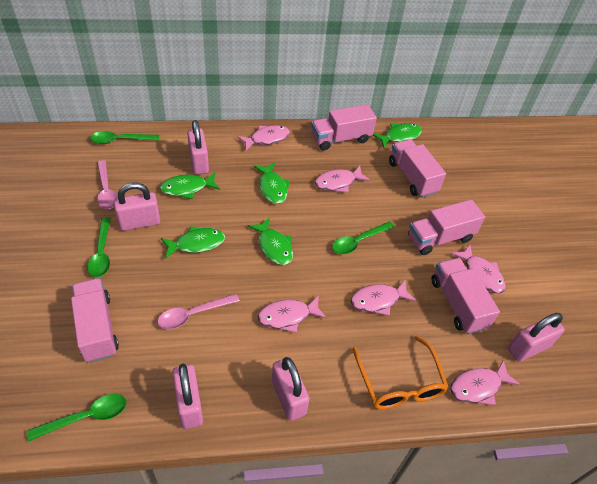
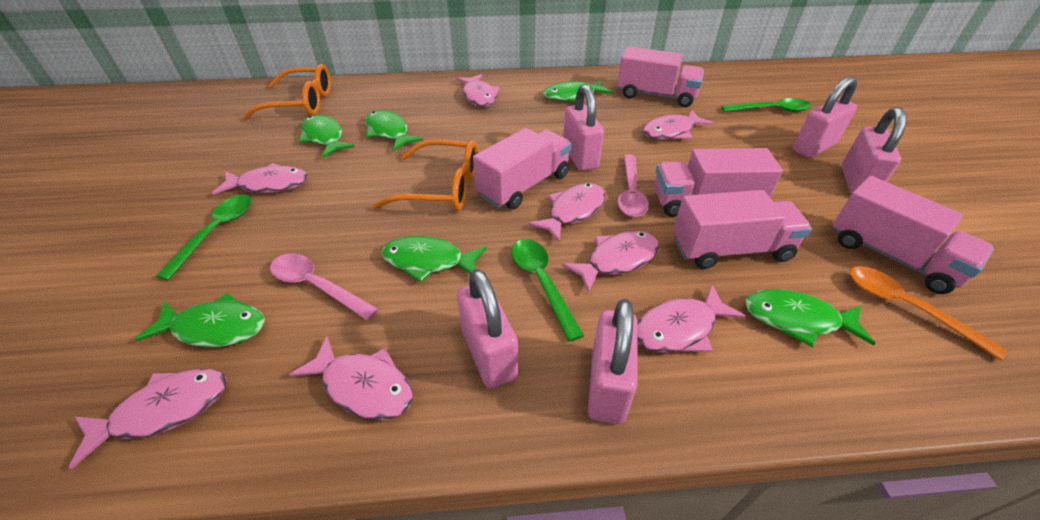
green fish: [160,172,220,199] [161,226,225,259] [248,217,293,265] [254,162,290,204] [373,123,422,148] = 5 -> [135,293,265,347] [299,115,355,157] [366,110,423,151] [382,236,487,282] [543,80,612,101] [745,289,875,347] = 6
green spoon: [27,394,126,441] [87,217,111,277] [90,131,159,144] [332,221,394,254] = 4 -> [156,194,252,280] [512,239,584,342] [721,98,812,112] = 3
orange glasses: [352,336,449,409] = 1 -> [242,64,331,120] [373,139,478,211] = 2
orange spoon: none = 0 -> [850,266,1007,361] = 1
pink fish: [237,125,290,151] [258,295,327,333] [315,166,370,193] [351,279,416,316] [450,360,520,405] [451,245,506,294] = 6 -> [69,369,227,469] [212,163,308,195] [289,336,413,420] [456,74,500,107] [528,183,605,243] [562,231,659,293] [637,284,746,353] [643,110,714,139] = 8

